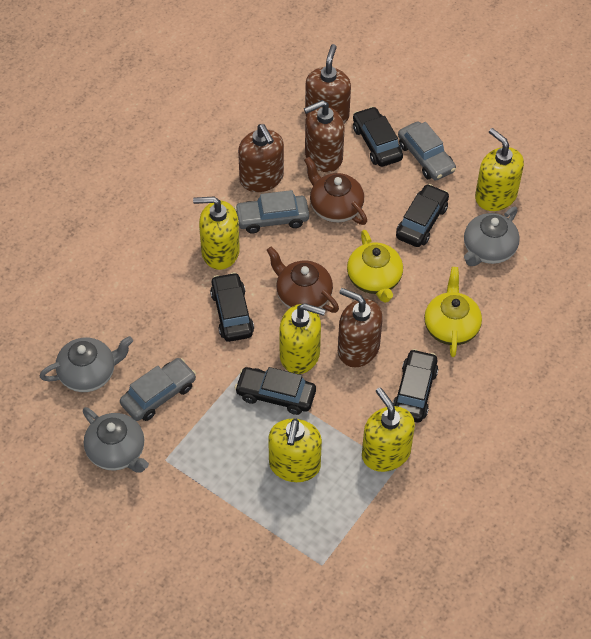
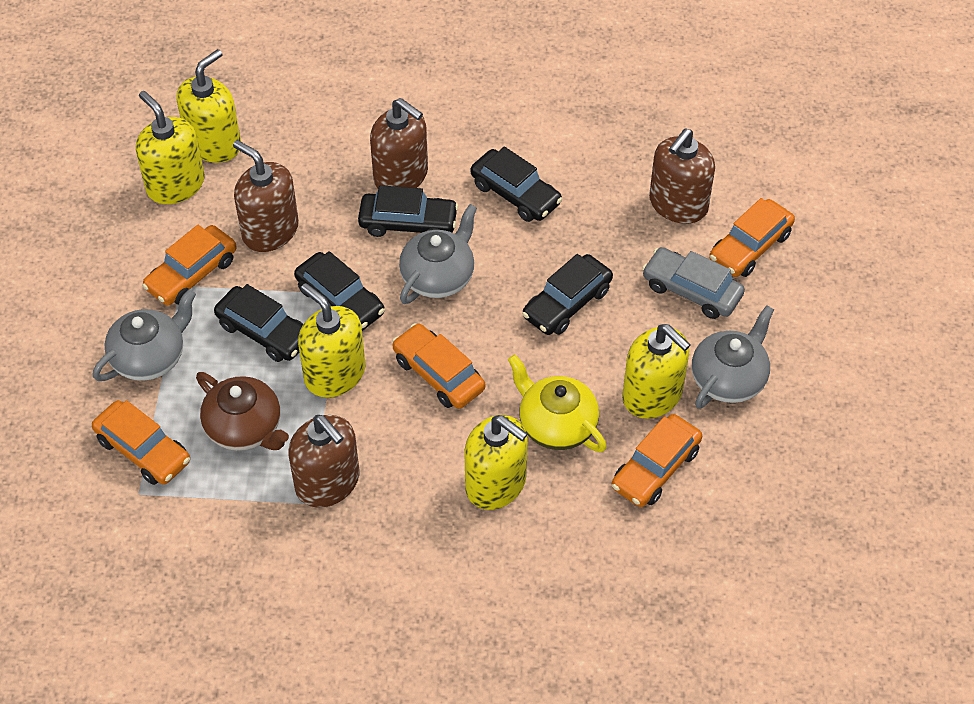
brown teapot: [267,246,339,313] [304,157,367,225] = 2 -> [196,372,289,451] = 1
grey car: [120,358,196,421] [234,190,309,234] [398,122,456,181] = 3 -> [642,247,745,319] = 1
orange car: none = 0 -> [92,400,190,485] [142,225,236,305] [392,323,485,409] [612,414,702,507] [709,198,795,277] = 5
yellow teapot: [347,230,403,303] [424,267,482,357] = 2 -> [508,354,607,452] = 1

